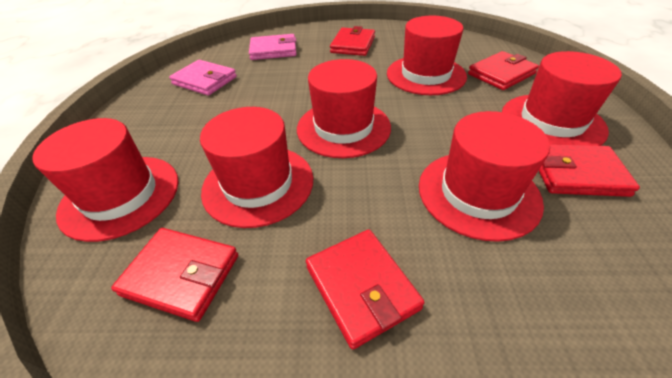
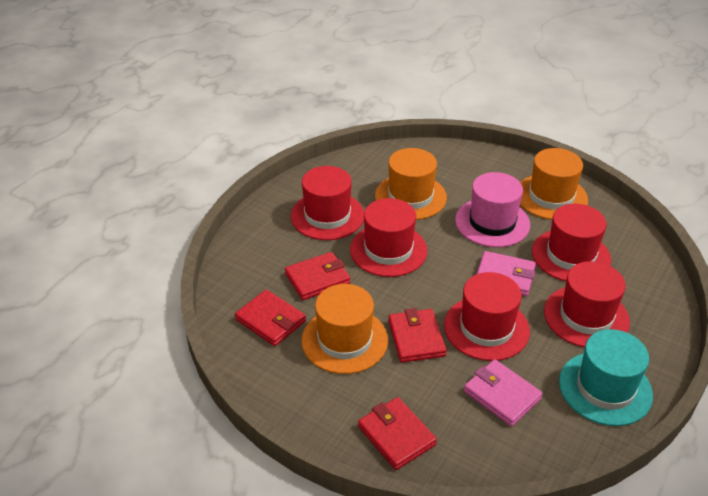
orange hat: none = 0 -> [301,284,388,374] [375,148,447,220] [520,148,588,220] = 3
pink hat: none = 0 -> [455,172,530,247] = 1
red hat: [32,118,179,242] [200,107,313,228] [297,59,391,158] [387,16,467,95] [419,111,550,242] [502,51,622,146] = 6 -> [291,166,364,240] [350,198,427,277] [444,272,530,361] [532,204,611,281] [544,261,630,348] = 5
red wallet: [111,228,238,322] [306,229,425,349] [330,26,375,56] [468,51,539,90] [539,144,640,197] = 5 -> [235,290,306,346] [285,252,350,300] [358,397,437,470] [388,308,447,363] = 4
turquoise hat: none = 0 -> [559,329,653,426] = 1

